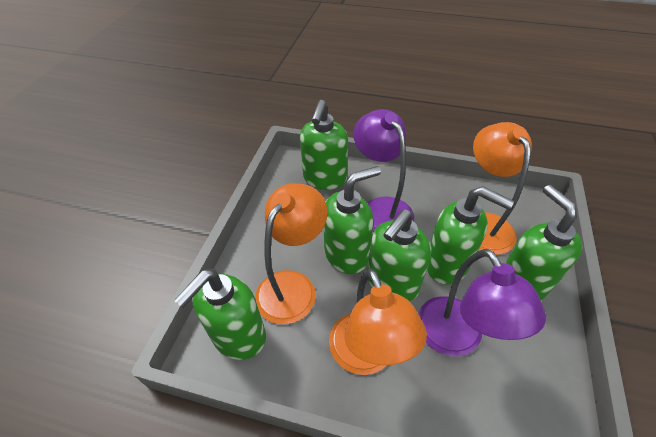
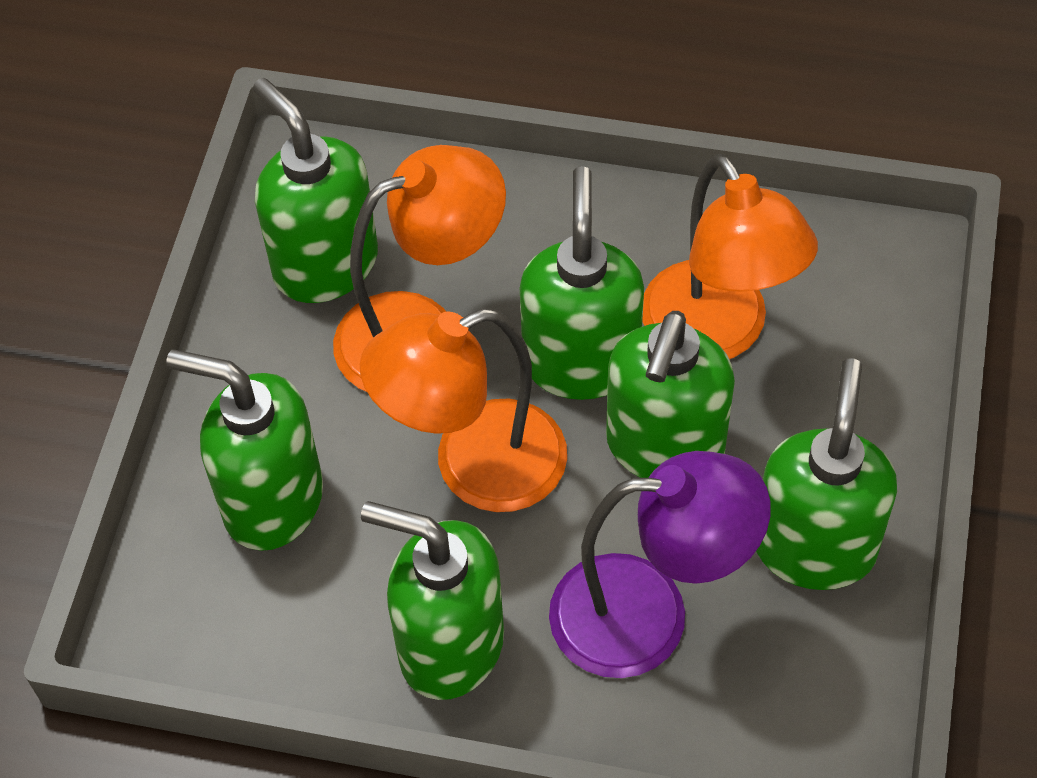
purple lamp: [353,109,414,232] [418,249,546,357] = 2 -> [549,451,771,678] = 1

